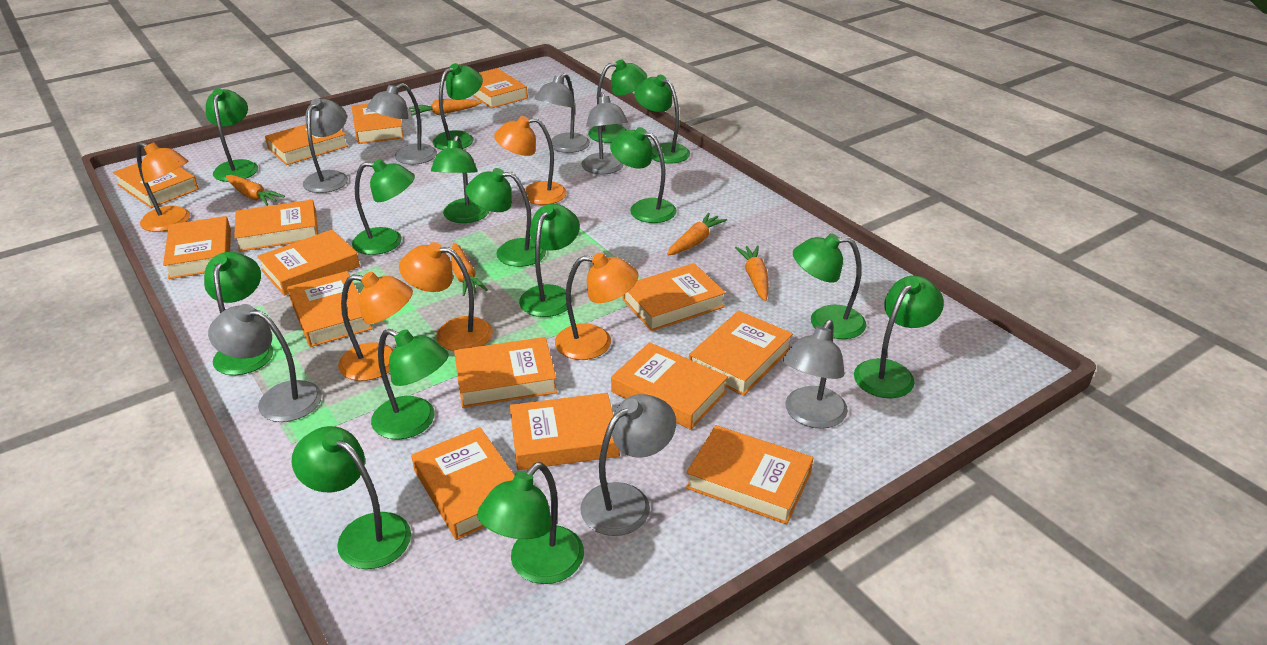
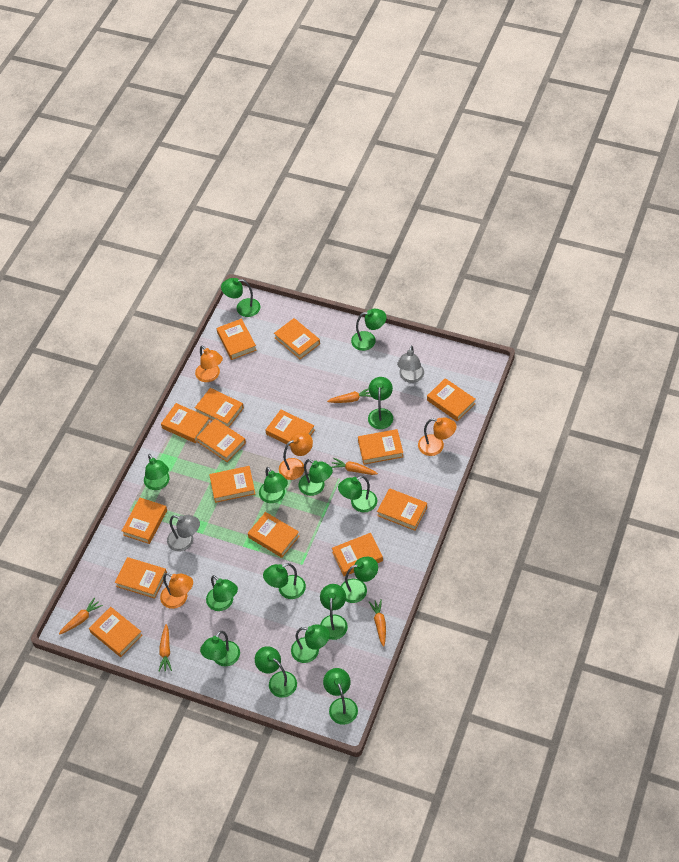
grey lamp: [208,304,322,422] [303,98,348,193] [367,83,437,165] [535,73,590,153] [580,394,676,536] [581,92,628,174] [783,320,848,429] = 7 -> [167,515,200,552] [397,345,424,383] = 2
orange lamp: [136,142,190,232] [338,272,413,381] [399,242,493,351] [494,116,567,205] [555,253,639,360] = 5 -> [160,573,193,609] [195,345,223,382] [279,432,313,480] [418,417,457,456] = 4

